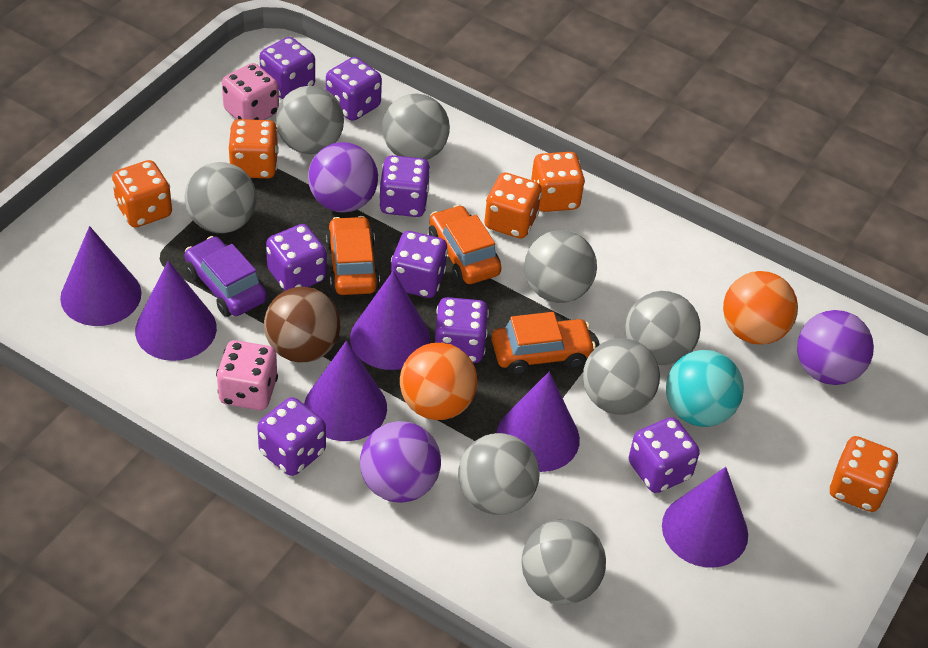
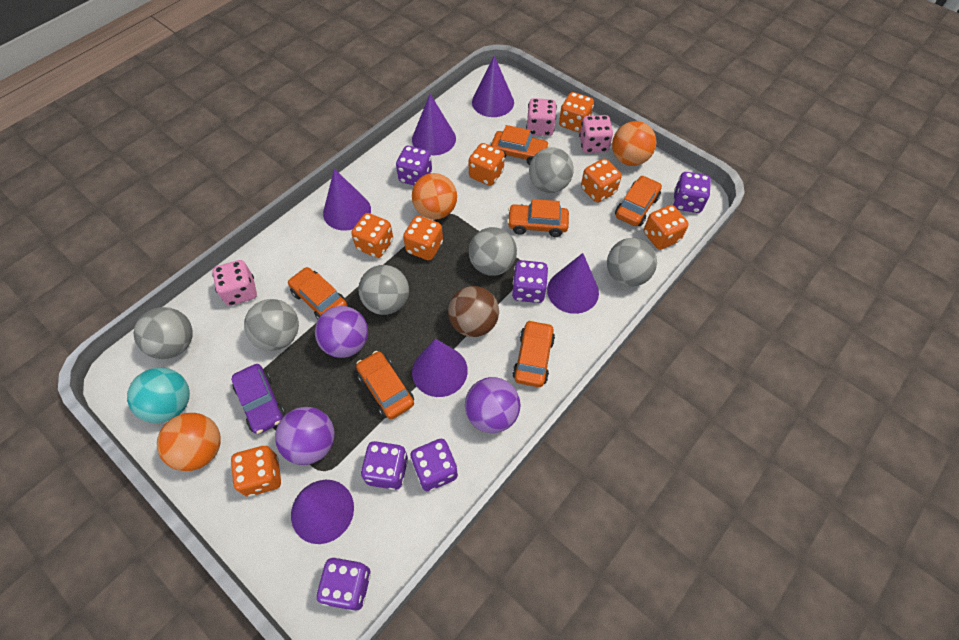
grey ball: [184,162,257,233] [276,86,344,154] [382,94,450,160] [458,433,540,515] [521,519,606,605] [524,230,597,303] [583,338,660,415] [625,291,701,366] = 8 -> [134,307,193,359] [244,299,299,351] [358,265,409,315] [469,227,517,276] [529,147,574,193] [607,238,657,287] = 6
orange ball: [400,343,477,420] [723,271,798,345] = 2 -> [157,413,221,471] [412,173,457,220] [612,121,656,166] = 3
orange car: [326,216,380,295] [429,205,502,284] [492,312,596,375] = 3 -> [288,267,347,319] [356,351,414,419] [491,125,550,165] [507,199,569,237] [512,320,555,387] [615,175,662,226] = 6
orange dice: [112,160,172,228] [229,119,279,178] [484,172,542,239] [531,152,585,212] [829,436,898,512] = 5 -> [231,446,281,497] [351,213,393,258] [403,216,443,260] [469,143,505,186] [559,92,594,133] [581,159,622,202] [644,205,689,250] = 7
pink dice: [216,340,278,410] [222,63,279,120] = 2 -> [212,260,257,306] [526,98,557,136] [579,115,613,153] = 3
purple dice: [257,397,326,476] [260,37,315,99] [266,224,327,291] [326,57,382,121] [379,155,431,217] [391,231,448,298] [434,297,489,363] [629,417,700,493] = 8 -> [316,557,371,611] [361,441,408,490] [396,146,432,185] [410,439,458,491] [512,260,548,303] [673,172,711,213] = 6

